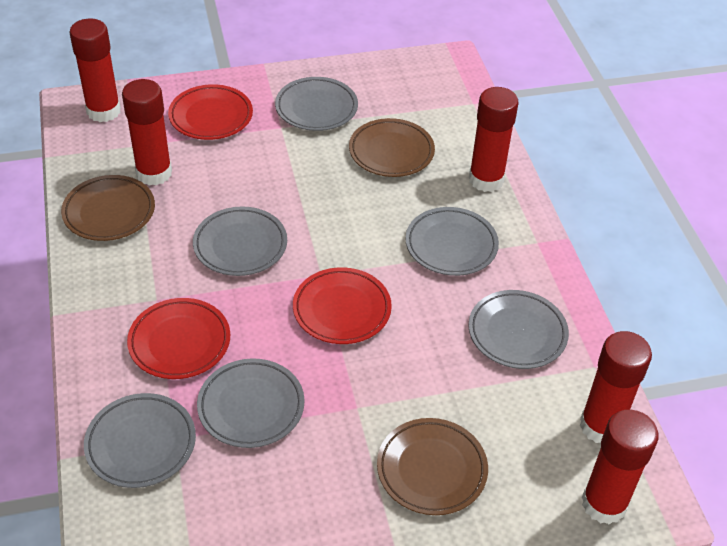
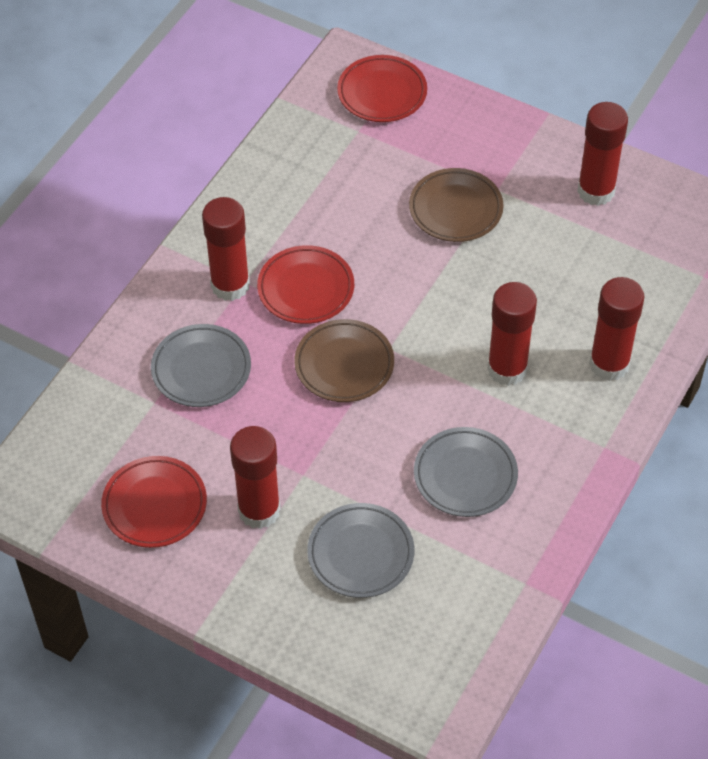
brown plate: [61,175,155,241] [349,118,435,177] [377,418,488,515] = 3 -> [294,319,394,402] [409,168,503,242] = 2
grey plate: [84,393,196,488] [193,206,287,276] [197,358,305,448] [275,77,358,131] [405,207,499,276] [468,290,569,369] = 6 -> [151,324,251,407] [307,503,414,598] [414,427,518,517] = 3

